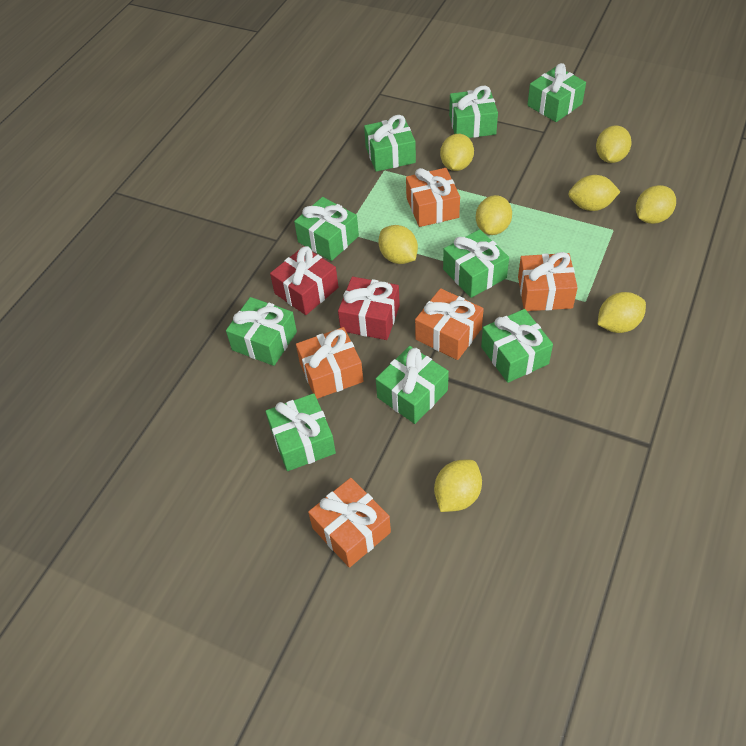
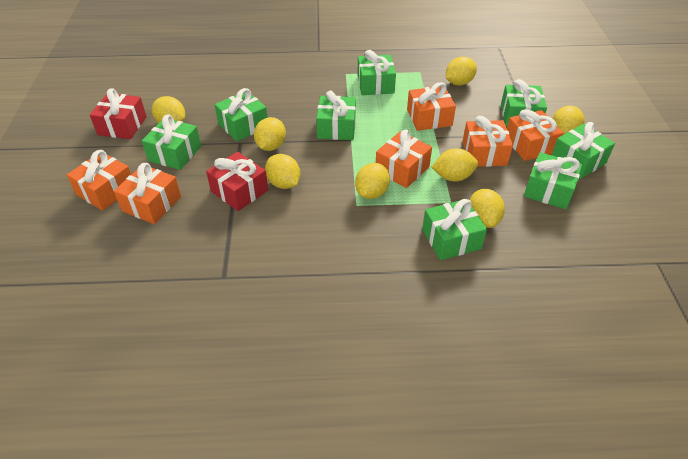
green gift: [226,297,297,366] [266,393,336,471] [294,197,359,261] [364,115,416,172] [376,346,449,424] [443,229,509,298] [449,86,498,138] [481,309,553,383] [527,63,586,122] = 9 -> [142,114,201,170] [215,88,268,142] [316,91,356,140] [357,50,396,95] [422,199,487,260] [501,79,547,127] [524,152,582,209] [552,122,615,179] = 8
orange gift: [296,327,363,399] [308,478,391,568] [406,168,460,227] [415,288,484,360] [518,252,578,311] = 5 -> [67,150,131,211] [114,163,181,224] [376,130,432,188] [407,82,456,131] [462,116,513,167] [507,109,564,161] = 6

